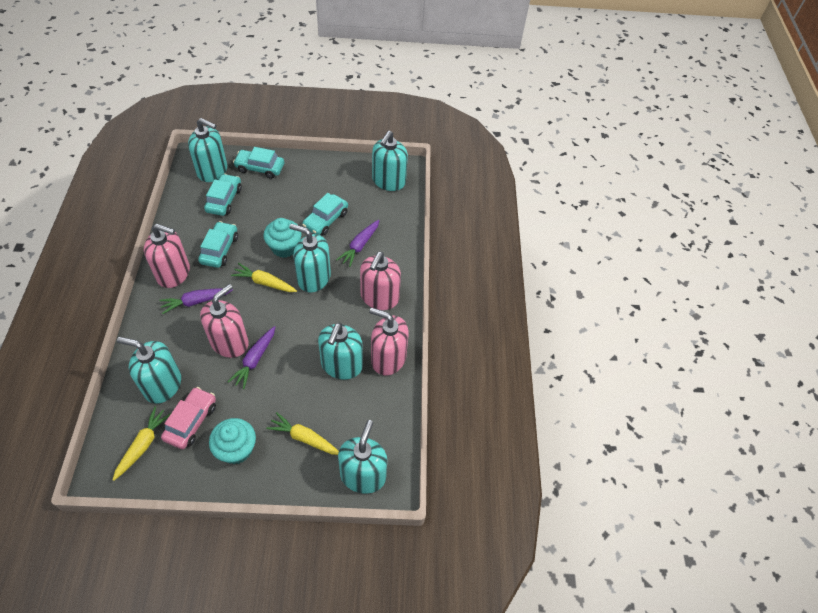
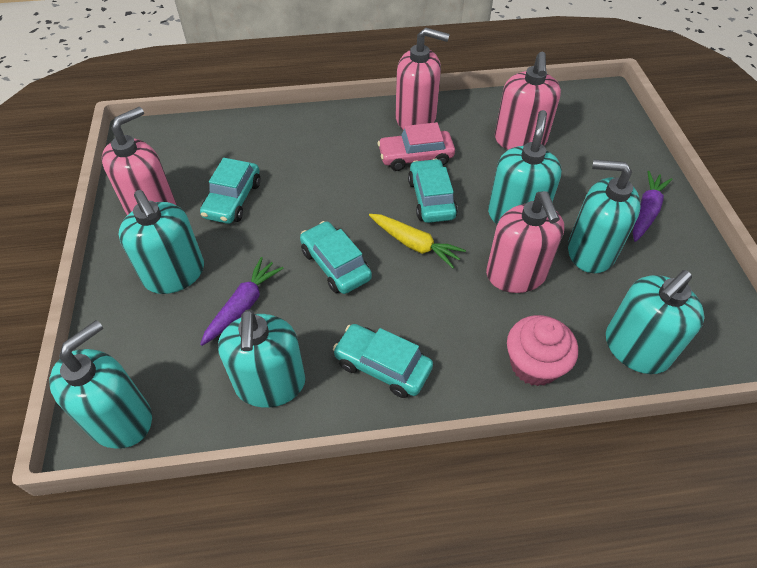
pink cupcake: none = 0 -> [507,315,578,386] = 1
purple carrot: [159,288,233,314] [228,326,275,389] [336,220,380,267] = 3 -> [200,257,283,346] [633,171,673,242] = 2
turquoise cupcake: [209,418,256,464] [263,218,302,258] = 2 -> none = 0
yellow carrot: [113,406,171,481] [231,263,297,292] [266,412,339,455] = 3 -> [369,214,466,268] = 1

